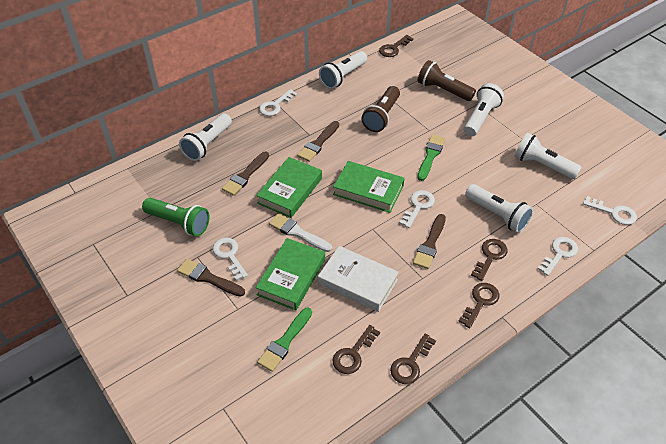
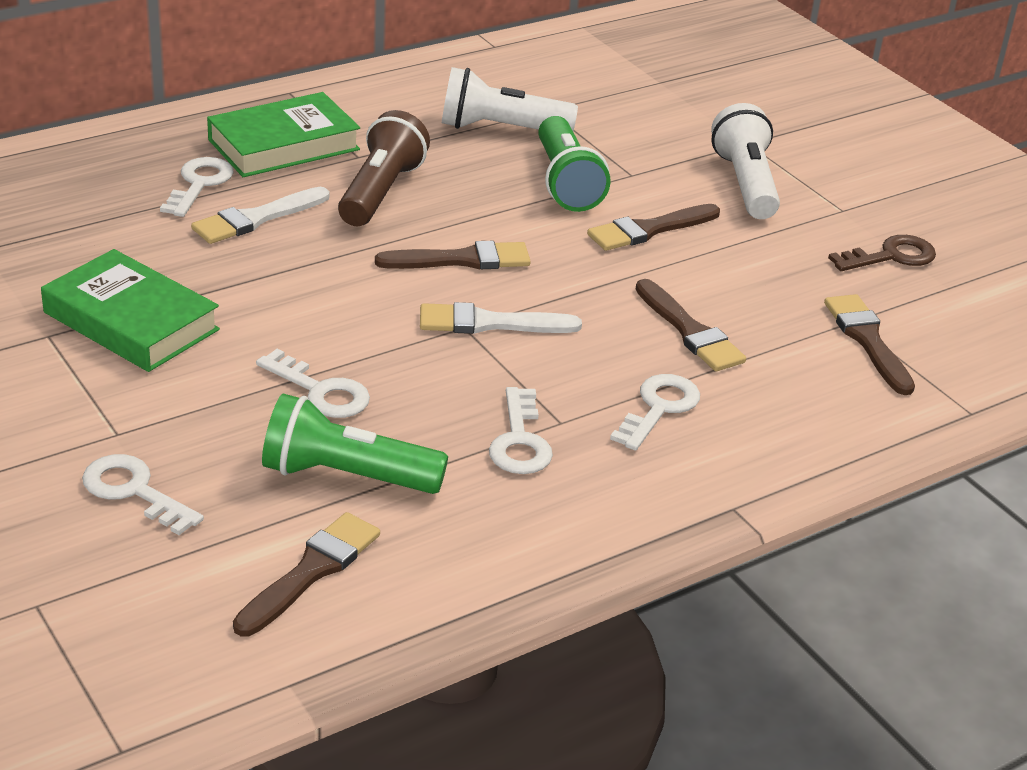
brown brush: [177,259,245,297] [222,152,269,196] [297,121,339,162] [413,214,446,269] = 4 -> [233,512,380,637] [375,241,531,270] [587,204,720,251] [636,279,746,371] [824,294,915,395] = 5
brown flashlight: [361,86,400,132] [418,60,476,101] = 2 -> [338,110,430,226] = 1
brown key: [332,325,380,374] [379,35,413,57] [390,334,436,384] [458,283,499,328] [471,239,508,281] = 5 -> [828,235,936,271] = 1
green book: [256,157,322,218] [256,238,325,310] [333,161,404,213] = 3 -> [41,249,220,372] [207,92,360,177] = 2
green brush: [257,307,312,372] [417,135,446,181] = 2 -> none = 0
green flashlight: [142,198,209,236] = 1 -> [262,394,448,494] [538,116,611,212] = 2
white book: [318,246,399,312] = 1 -> none = 0
white brush: [269,213,332,252] = 1 -> [191,187,329,244] [420,302,582,334] = 2
white flashlight: [179,113,232,161] [319,51,367,89] [464,83,504,136] [465,184,533,233] [514,133,582,179] = 5 -> [442,67,578,131] [711,103,780,219] = 2

